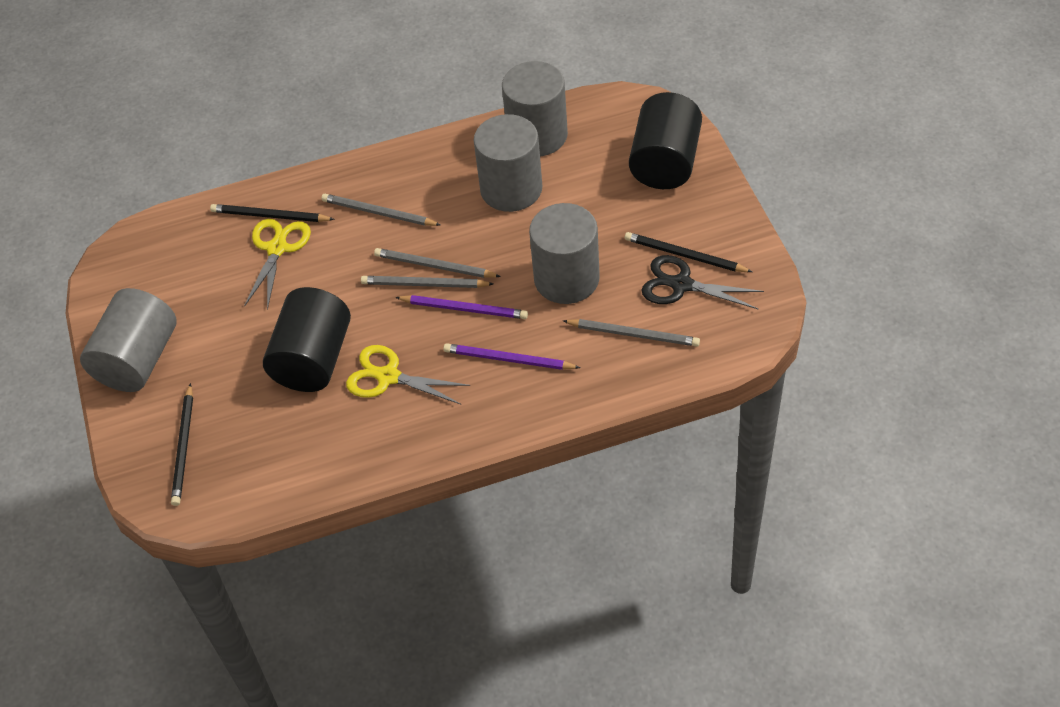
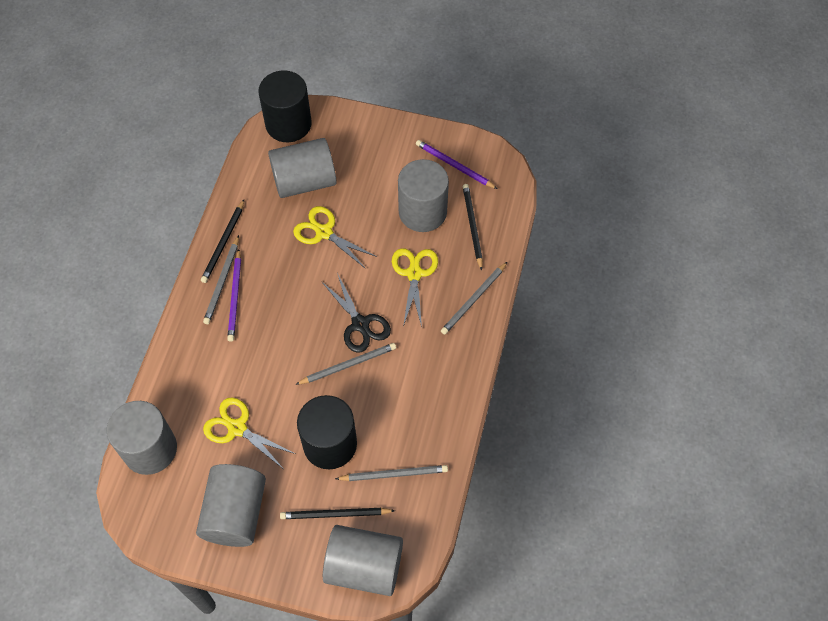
grey cylinder: [80,288,177,392] [474,114,542,212] [502,61,568,156] [529,203,600,304] = 4 -> [107,401,177,475] [196,464,266,547] [268,138,336,198] [323,525,403,596] [398,159,449,232] = 5
yellow scissors: [244,219,311,310] [346,345,470,405] = 2 -> [203,397,295,468] [293,206,377,269] [392,248,438,327] = 3

